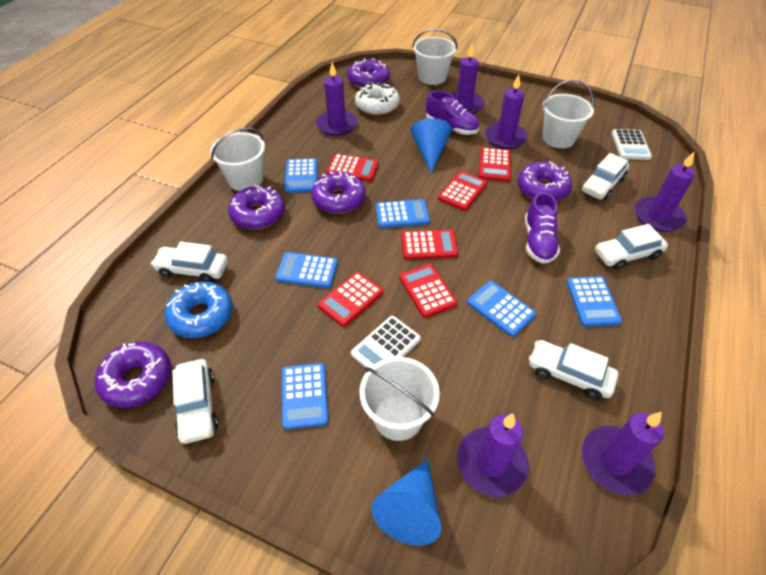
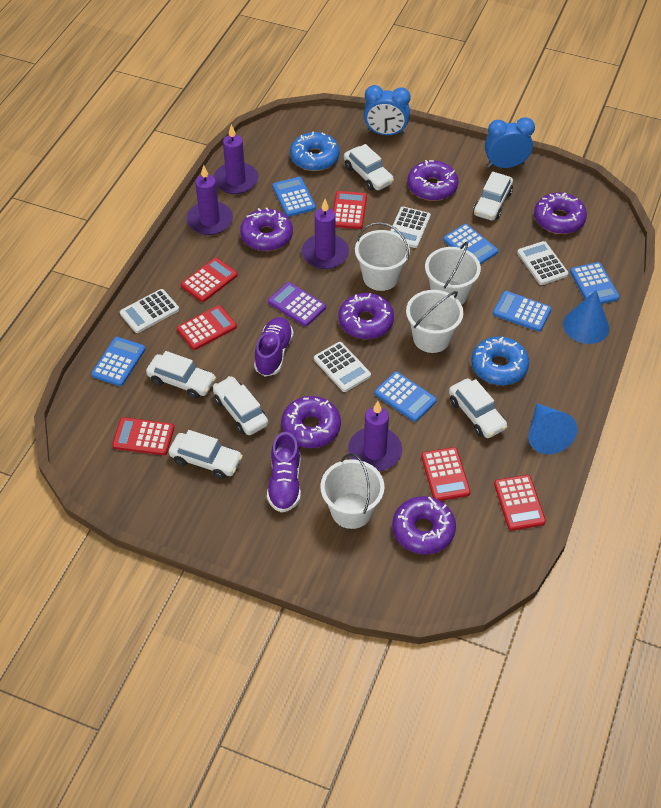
blue clock: none = 0 -> [364,85,411,135] [485,117,535,168] = 2
blue donut: [165,282,233,338] = 1 -> [290,132,340,171] [471,337,529,385] = 2
purple calculator: none = 0 -> [268,282,326,327] = 1
purple candle: [316,62,358,136] [450,44,484,114] [457,414,529,497] [485,75,528,149] [582,412,664,495] [634,151,695,232] = 6 -> [186,165,233,235] [213,125,258,194] [302,199,349,269] [348,401,402,471] = 4
purple donut: [95,341,171,408] [228,185,285,229] [311,171,365,214] [347,58,390,88] [517,161,572,201] = 5 -> [240,208,293,251] [281,396,341,448] [338,293,394,339] [392,496,456,554] [407,160,458,201] [534,192,587,234] = 6
white calculator: [351,316,421,368] [611,129,652,160] = 2 -> [120,289,179,333] [314,342,371,392] [390,207,431,248] [517,241,569,285] = 4
white car: [151,242,228,283] [172,359,219,444] [529,340,619,400] [581,153,629,200] [595,224,668,270] = 5 -> [146,351,216,399] [169,430,243,479] [213,376,268,435] [344,144,394,191] [449,379,508,438] [473,172,513,221] = 6
white donut: [355,82,400,115] = 1 -> none = 0

